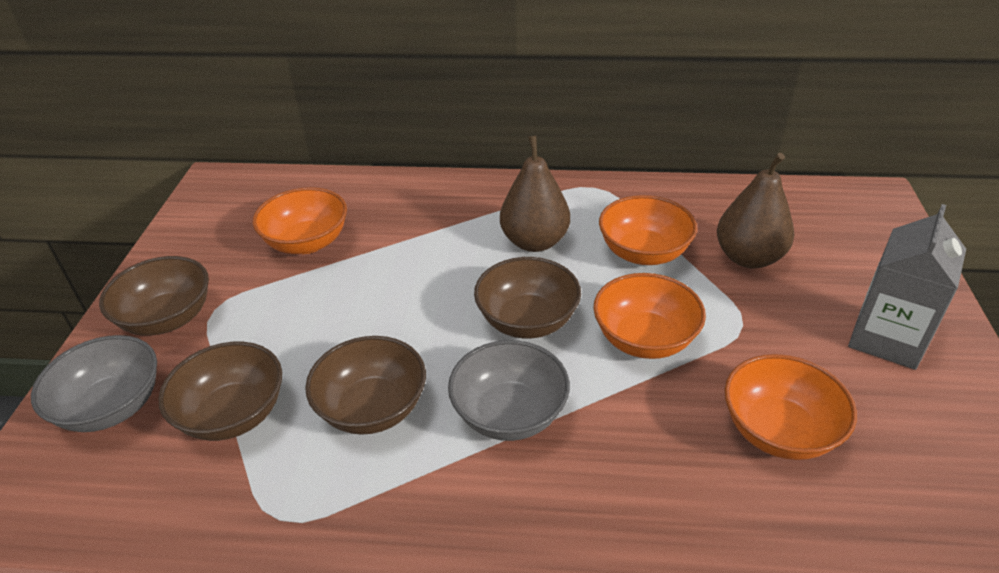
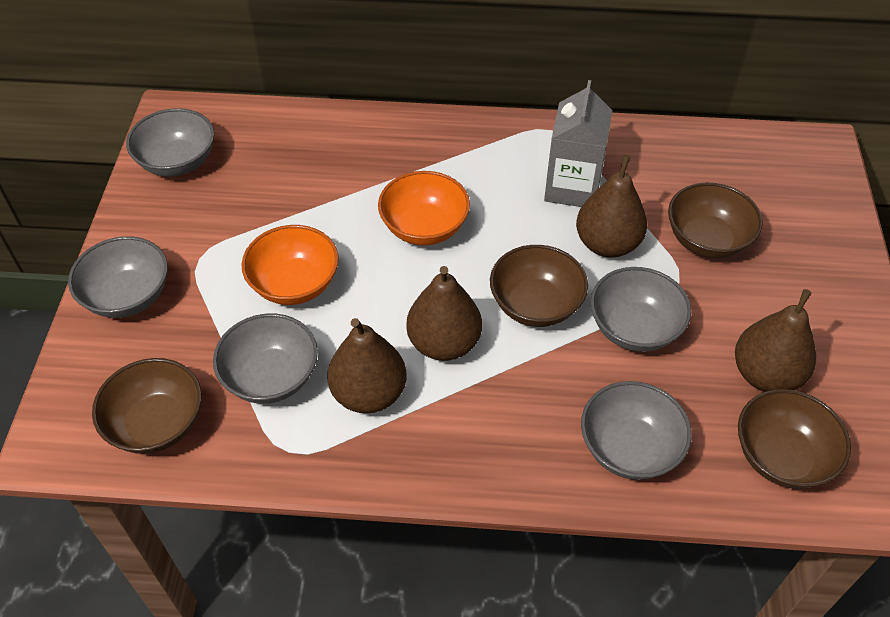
brown pear: [500,136,570,252] [717,153,794,268] = 2 -> [327,318,406,413] [406,266,482,361] [576,155,647,258] [735,289,816,392] = 4
grey bowl: [31,335,157,432] [448,340,570,441] = 2 -> [68,236,168,318] [126,108,214,177] [213,313,318,404] [581,381,692,480] [590,267,691,352] = 5
orange bowl: [253,187,347,254] [593,273,706,359] [599,195,697,265] [725,354,857,460] = 4 -> [241,225,339,305] [378,171,470,245] = 2

